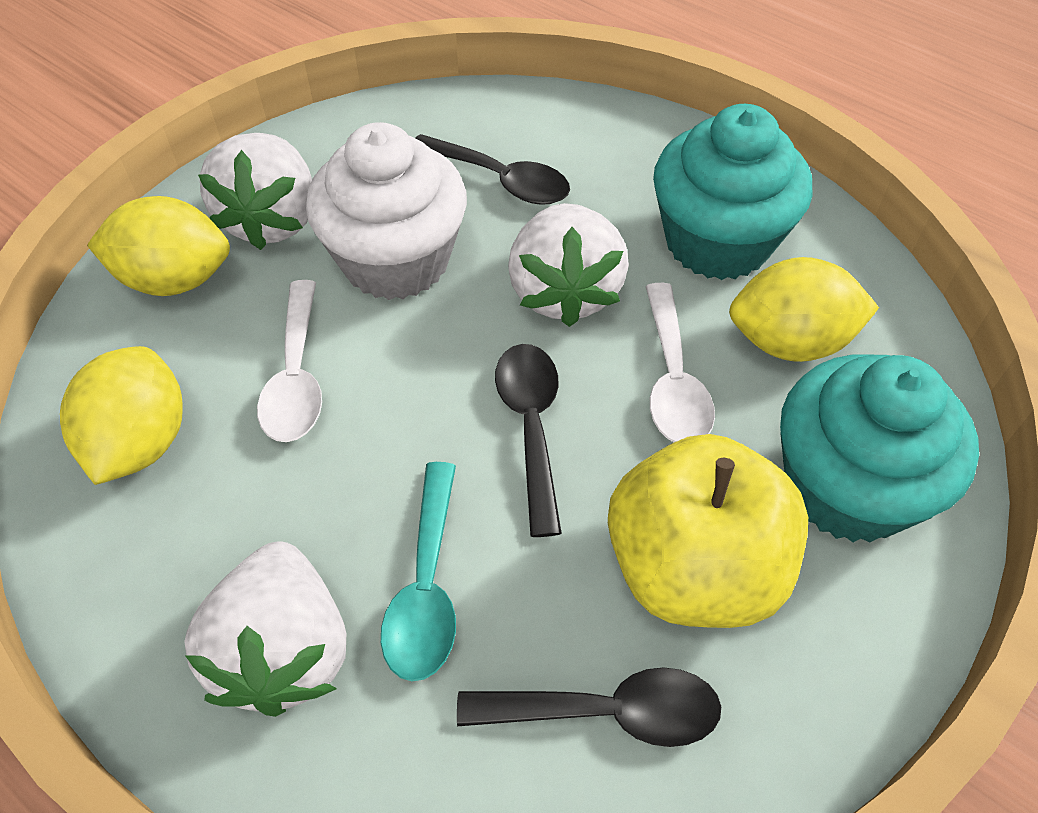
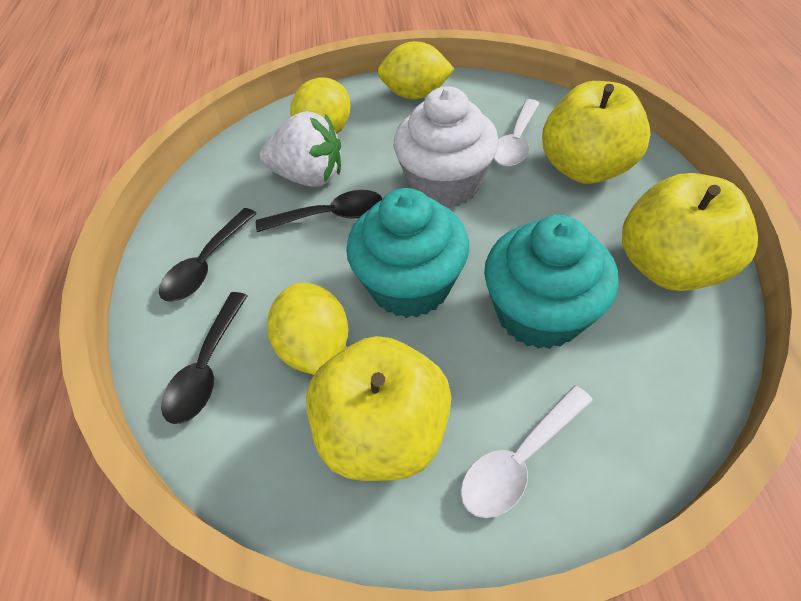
turquoise spoon: [381,462,456,681] = 1 -> none = 0
white strawberry: [184,541,346,717] [198,133,312,250] [508,203,629,327] = 3 -> [260,111,341,187] = 1
yellow apple: [608,434,808,628] = 1 -> [306,336,452,481] [542,81,651,184] [622,173,758,291] = 3

